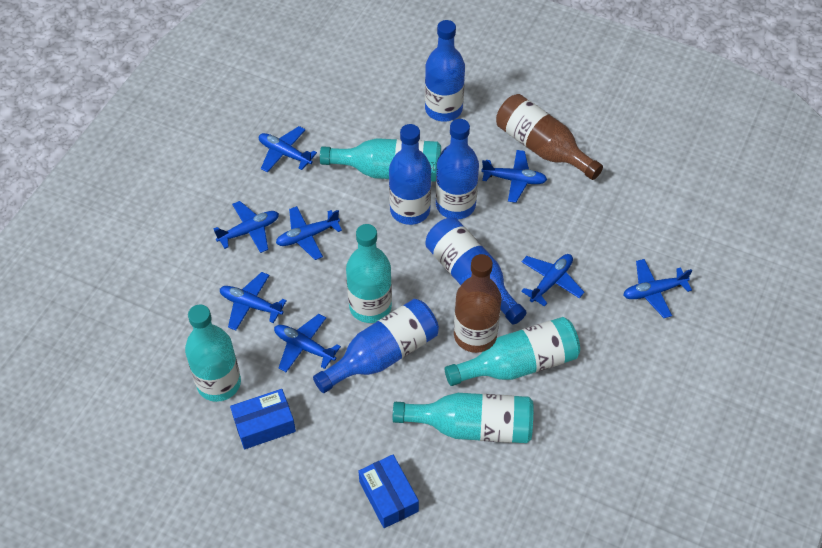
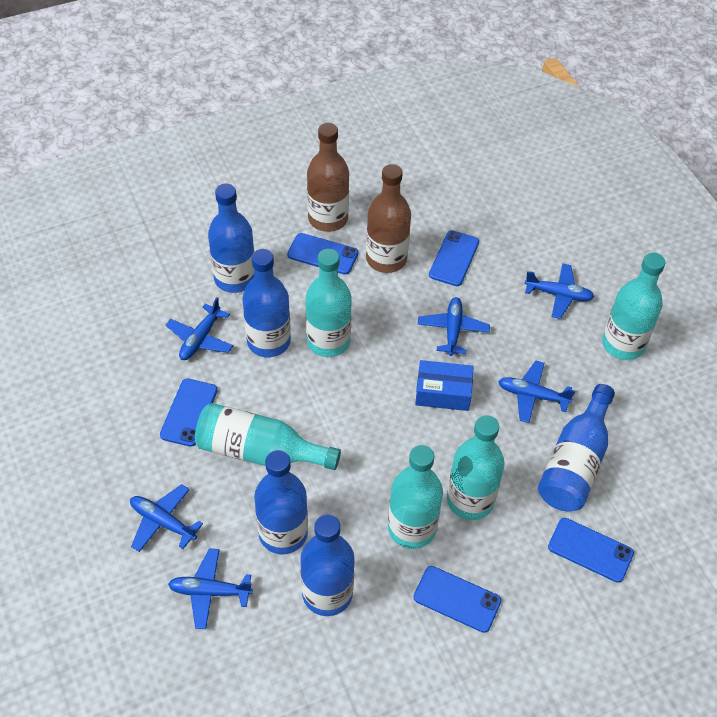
blue box: [230,389,296,449] [358,455,419,528] = 2 -> [415,360,474,411] = 1
blue phone: none = 0 -> [160,379,218,447] [287,233,358,275] [414,566,501,633] [429,230,479,286] [548,518,634,583] = 5
blue plane: [214,201,279,253] [220,272,287,330] [259,126,317,172] [274,314,341,372] [276,206,342,260] [481,150,547,203] [521,254,584,307] [623,259,692,318] = 8 -> [130,484,203,552] [166,297,233,360] [168,548,253,629] [418,297,490,356] [498,361,575,423] [524,263,594,319] = 6

